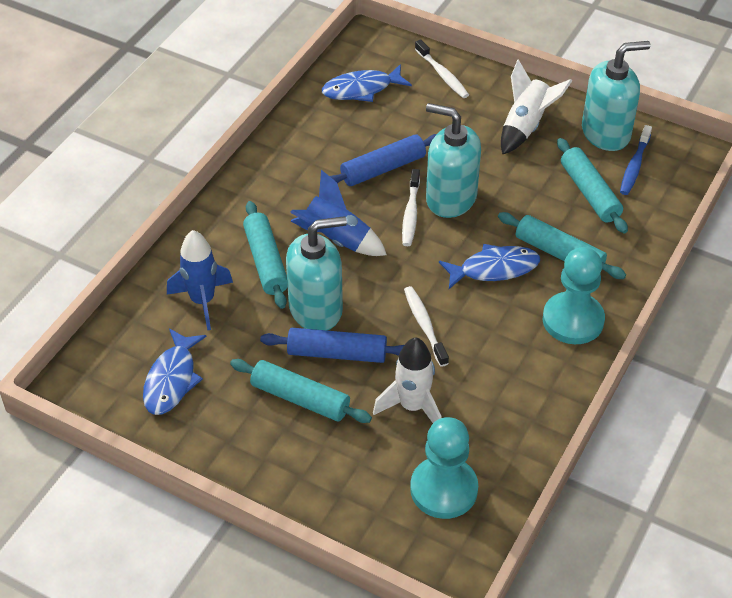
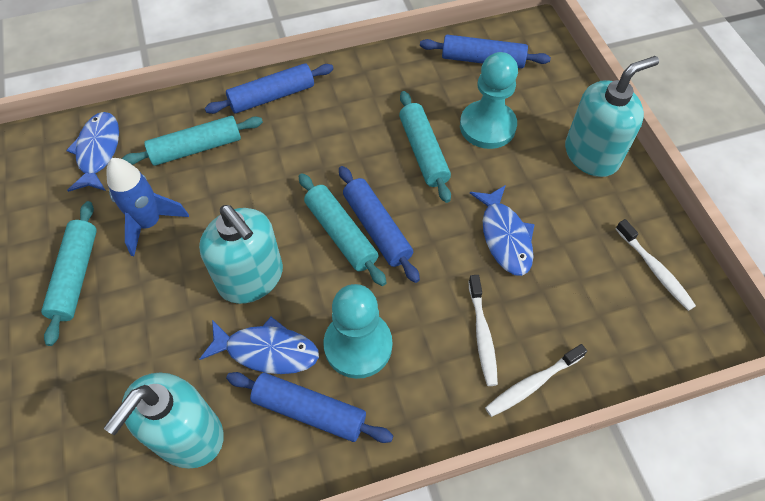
blue rocket: [167,230,233,330] [290,170,387,256] = 2 -> [106,158,189,256] = 1
blue rolling pin: [260,328,404,363] [330,134,437,186] = 2 -> [205,63,334,114] [226,372,393,443] [339,166,420,283] [420,35,551,68] = 4
blue toothbrush: [620,125,652,195] = 1 -> none = 0
white rocket: [373,337,441,423] [501,59,572,154] = 2 -> none = 0

